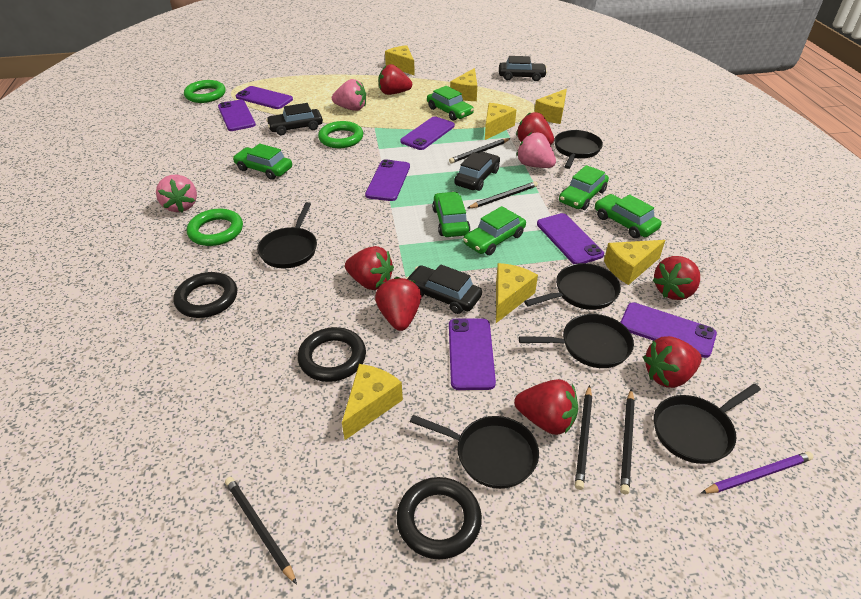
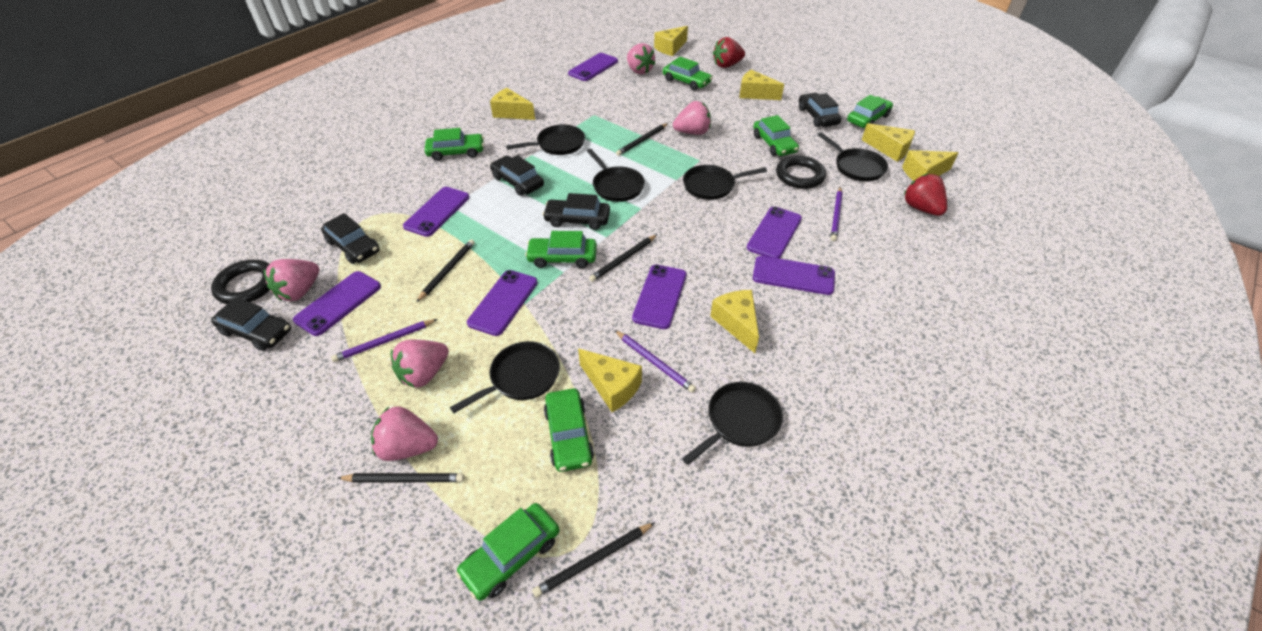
black car: [266,103,323,135] [406,264,482,314] [454,152,500,191] [499,56,547,81] = 4 -> [211,297,291,351] [321,213,379,264] [490,155,544,196] [543,193,610,230] [799,93,842,127] = 5
black ring: [174,272,237,318] [298,327,366,382] [396,477,482,559] = 3 -> [211,260,270,304] [776,155,826,189] = 2
green car: [233,143,292,180] [427,86,474,121] [432,192,470,237] [463,206,526,255] [559,165,609,210] [595,194,662,238] = 6 -> [425,128,484,161] [456,503,559,601] [525,231,597,268] [544,388,594,472] [663,57,712,90] [753,115,799,156] [847,95,893,128] = 7
green ring: [184,80,226,103] [187,208,243,246] [318,121,363,148] = 3 -> none = 0
pink strawberry: [156,175,197,212] [332,79,366,111] [516,132,556,168] = 3 -> [264,259,319,301] [371,406,438,461] [391,340,449,388] [627,43,655,75] [673,101,711,135] = 5
purple pencil: [701,451,813,494] = 1 -> [331,319,437,362] [615,330,696,393] [831,187,843,241] = 3
red strawberry: [345,246,394,290] [375,277,422,331] [378,64,412,95] [514,379,578,435] [516,112,554,145] [643,336,702,388] [652,256,700,300] = 7 -> [713,37,745,68] [903,173,947,216] = 2

